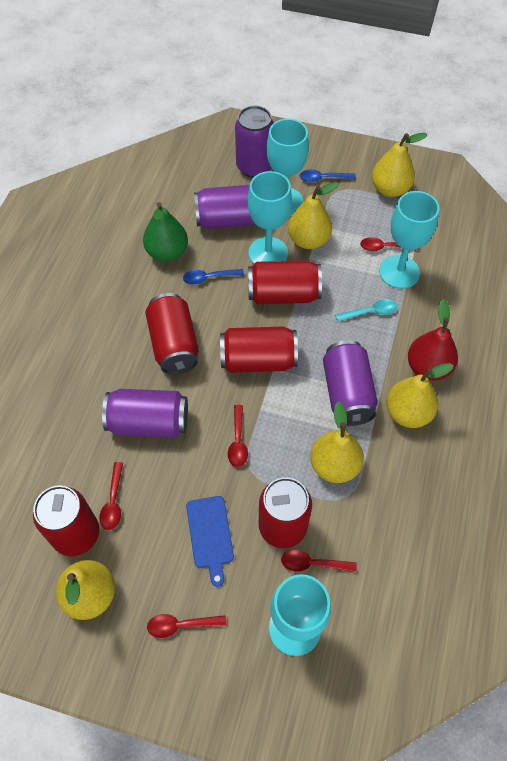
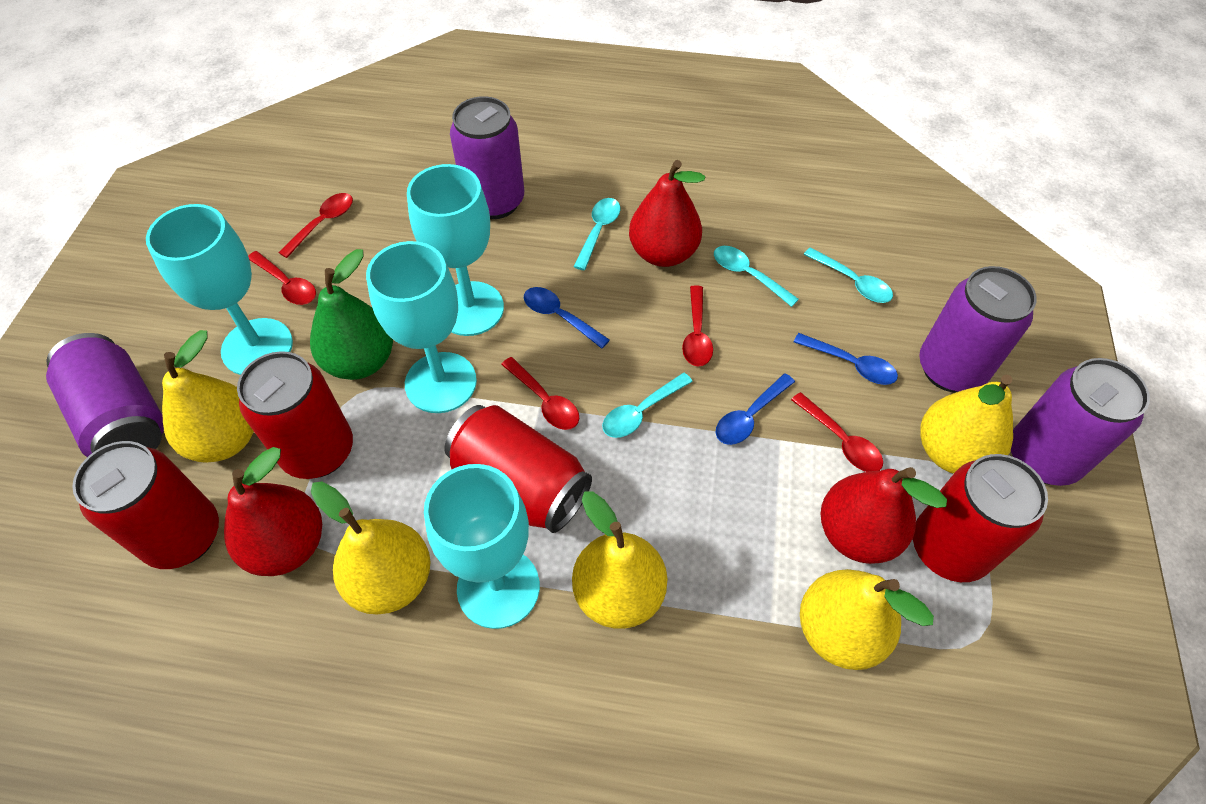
blue cutting board: [186,496,234,587] = 1 -> none = 0
blue spoon: [183,269,244,285] [300,169,356,182] = 2 -> [524,287,610,349] [716,374,795,445] [794,333,898,385] = 3
red can: [33,485,99,556] [145,293,199,375] [220,326,298,373] [248,260,322,304] [259,477,312,548] = 5 -> [72,441,219,569] [237,351,353,479] [445,405,592,533] [913,454,1048,582] = 4
red pear: [408,299,458,381] = 1 -> [224,447,322,576] [629,160,705,267] [820,467,947,564] = 3
turquoise spoon: [335,299,397,322] = 1 -> [573,198,620,270] [602,373,693,438] [714,246,799,307] [803,247,893,303] = 4

